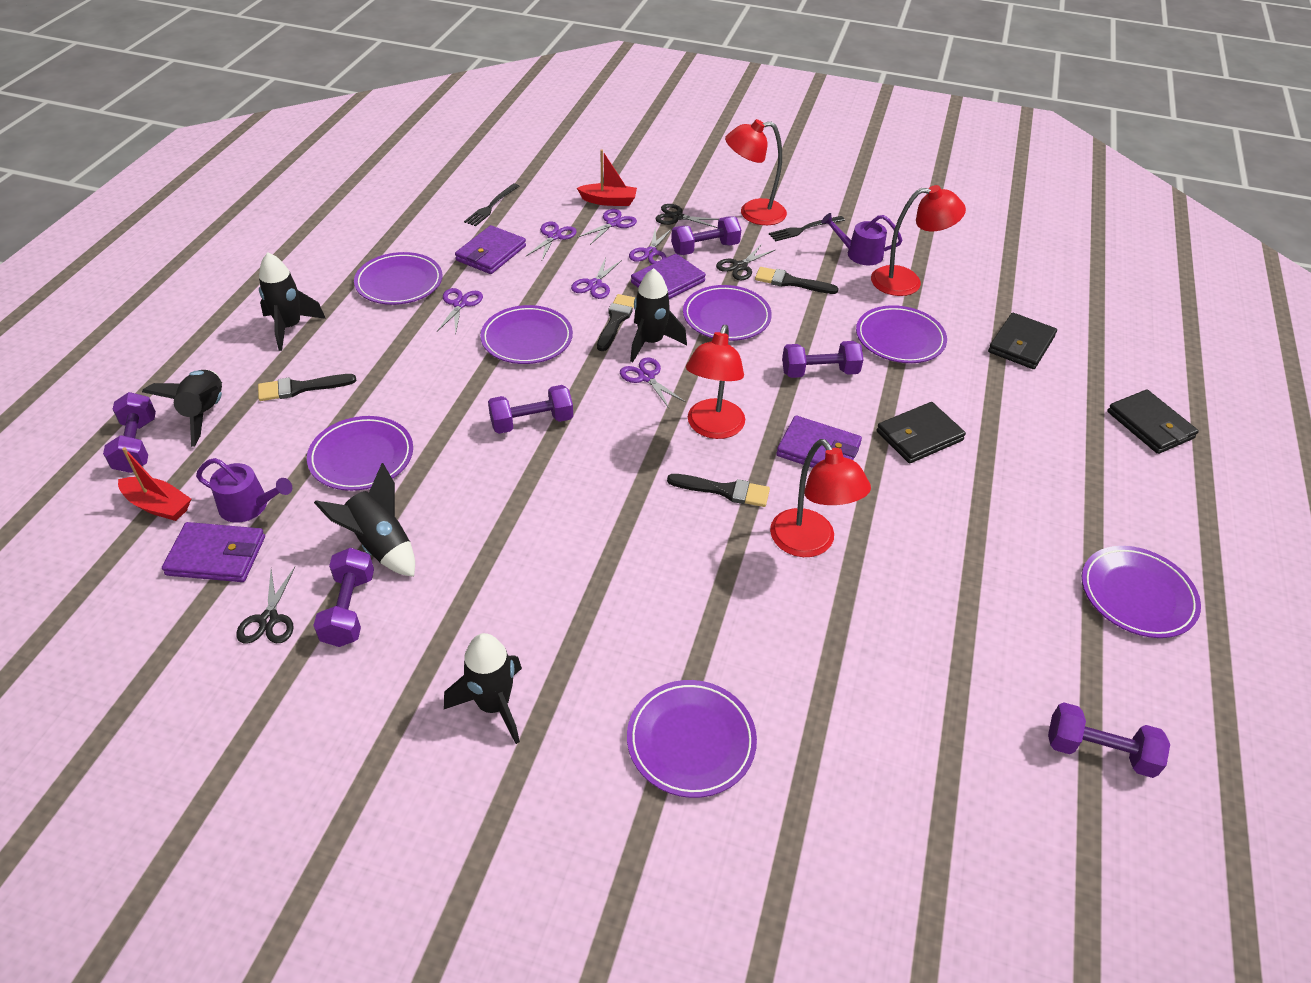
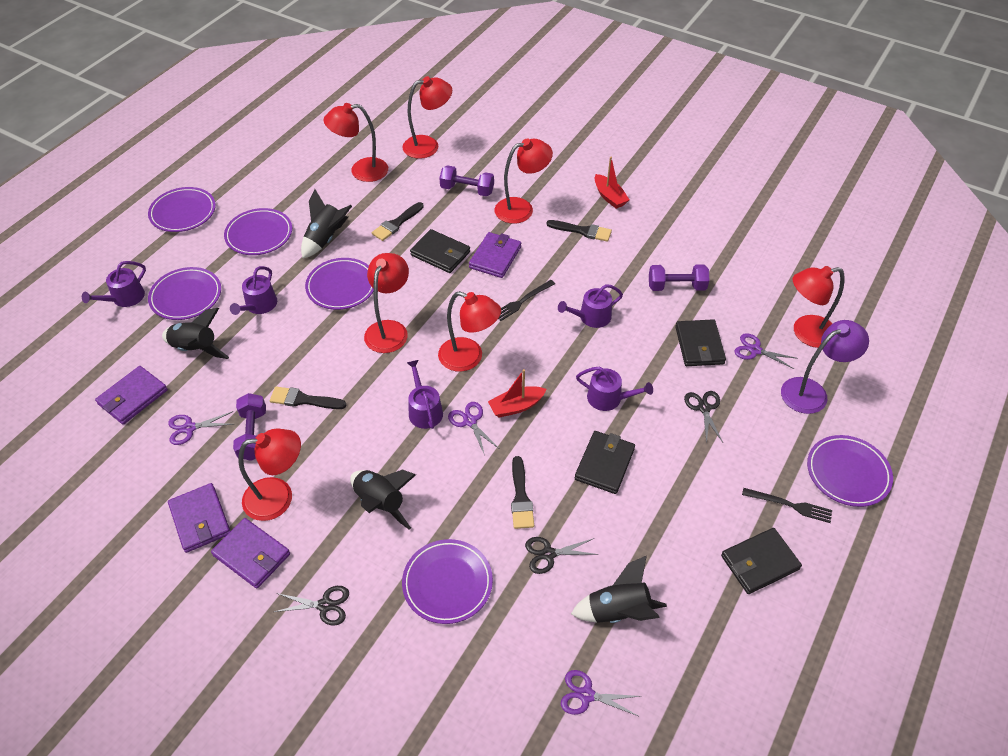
black rocket: [142,370,222,447] [259,252,326,351] [314,463,415,577] [444,633,522,744] [630,268,687,362] = 5 -> [162,308,229,359] [301,189,352,258] [350,469,416,530] [571,556,667,623] = 4
black wallet: [877,402,966,463] [988,313,1057,369] [1107,390,1199,454] = 3 -> [410,229,470,273] [575,431,635,494] [675,319,726,366] [721,528,802,594] = 4
purple dumbbell: [103,392,156,473] [313,548,374,647] [488,385,573,434] [671,216,741,255] [782,341,863,378] [1048,703,1170,778] = 6 -> [233,393,266,461] [439,165,494,196] [649,265,709,291] = 3
purple lamp: none = 0 -> [781,320,869,414] = 1
purple plate: [307,416,413,491] [354,252,442,305] [480,305,573,364] [627,680,757,798] [683,285,772,341] [856,305,947,363] [1082,546,1201,638] = 7 -> [148,187,216,232] [148,267,221,320] [224,208,292,255] [305,258,374,310] [402,539,493,624] [807,435,893,507] = 6
purple scissors: [437,288,483,334] [526,222,577,262] [571,257,622,299] [577,209,637,245] [620,358,686,408] [629,226,672,264] = 6 -> [168,411,233,445] [448,402,498,455] [561,670,641,716] [734,333,798,369] = 4
purple watering can: [196,458,292,523] [821,213,902,265] = 2 -> [82,261,146,307] [230,266,277,315] [407,360,443,429] [558,284,623,328] [576,367,653,411] = 5
red lamp: [686,325,745,439] [725,119,787,225] [770,439,871,557] [871,185,966,296] = 4 -> [238,428,301,521] [324,103,388,182] [364,253,409,353] [402,76,452,159] [438,291,501,372] [494,139,553,224] [793,266,845,348] = 7

